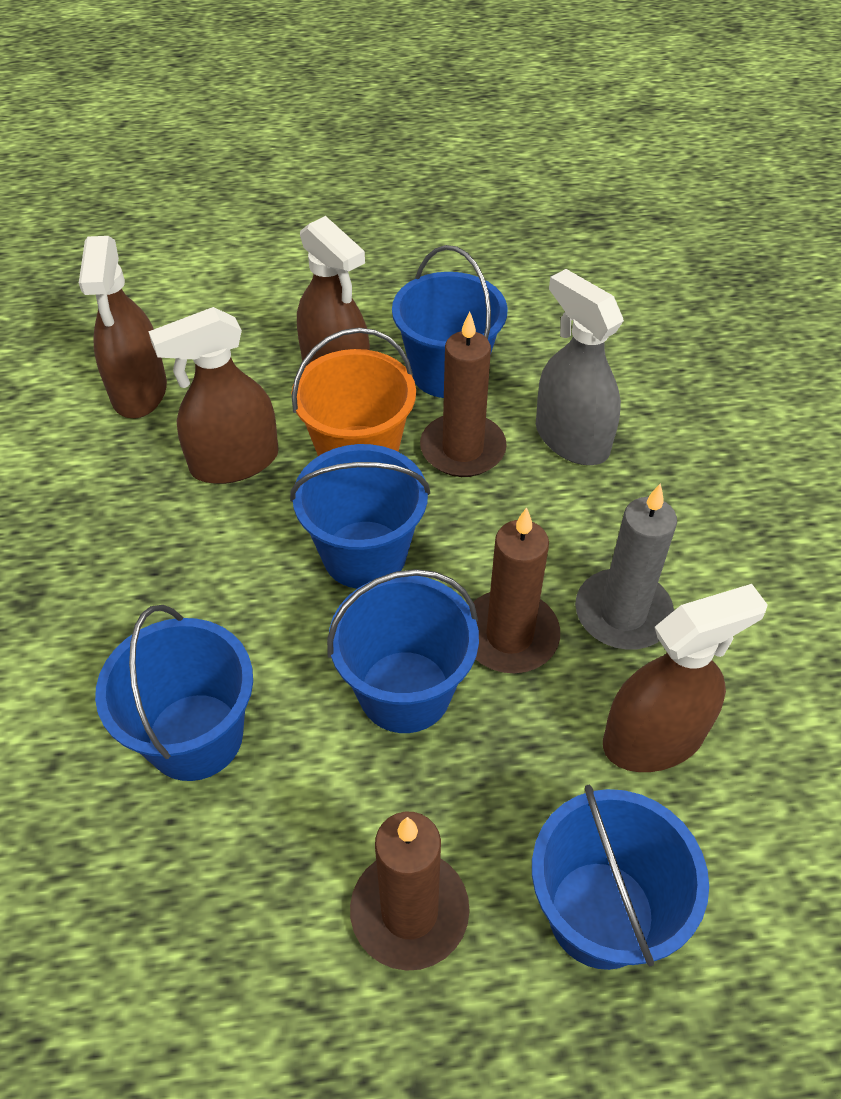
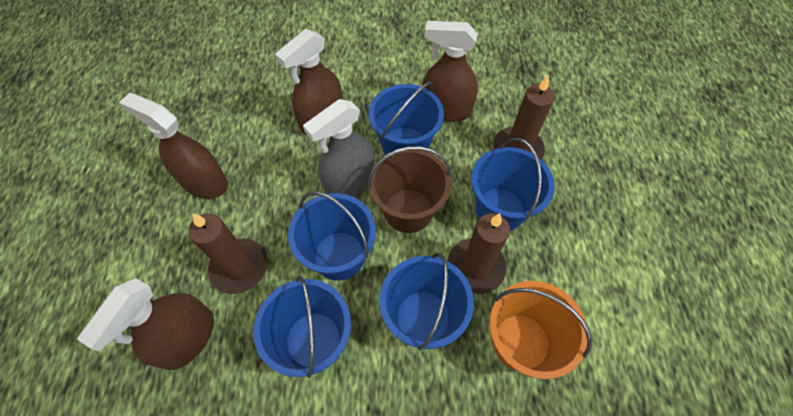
brown bucket: none = 0 -> [368,146,452,233] = 1
grey candle: [575,483,677,650] = 1 -> none = 0

